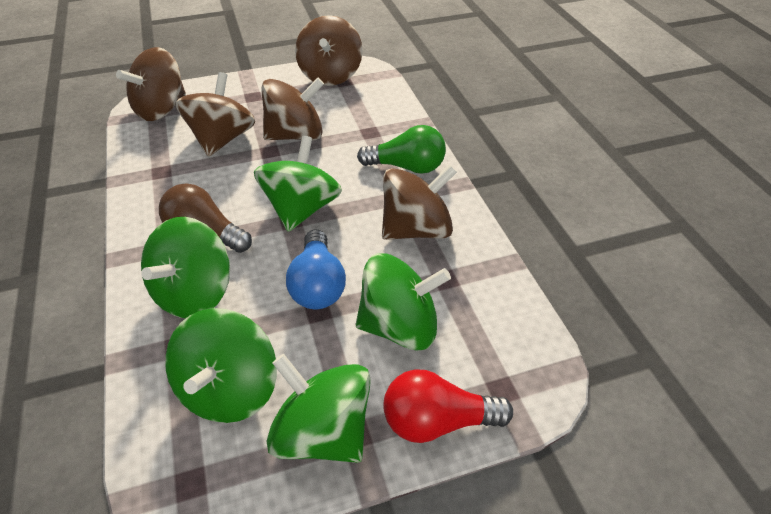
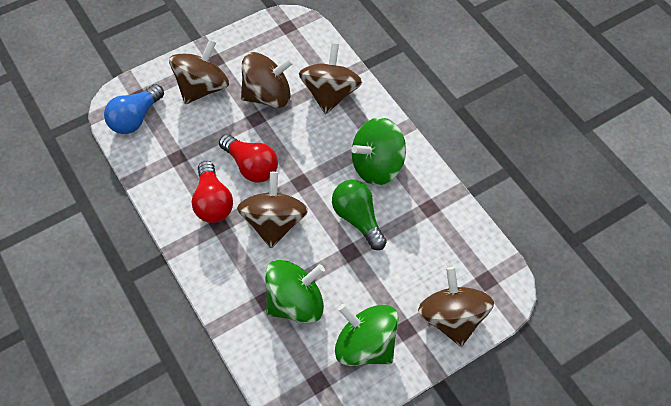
brown light bulb: [159,183,252,253] = 1 -> none = 0
green spinning top: [141,217,230,318] [165,308,277,423] [254,136,342,232] [266,354,371,463] [355,253,451,350] = 5 -> [265,260,325,323] [335,304,399,366] [351,117,406,185] = 3
red light bulb: [383,369,513,443] = 1 -> [192,161,233,223] [219,134,278,183] = 2

